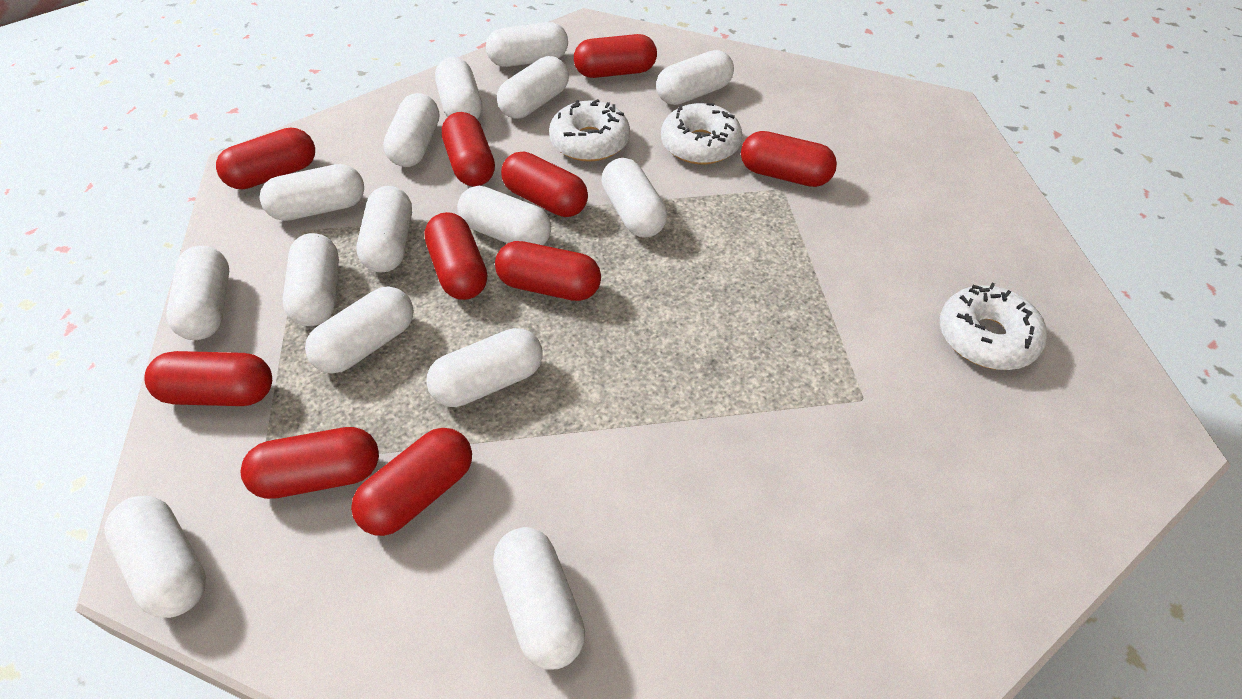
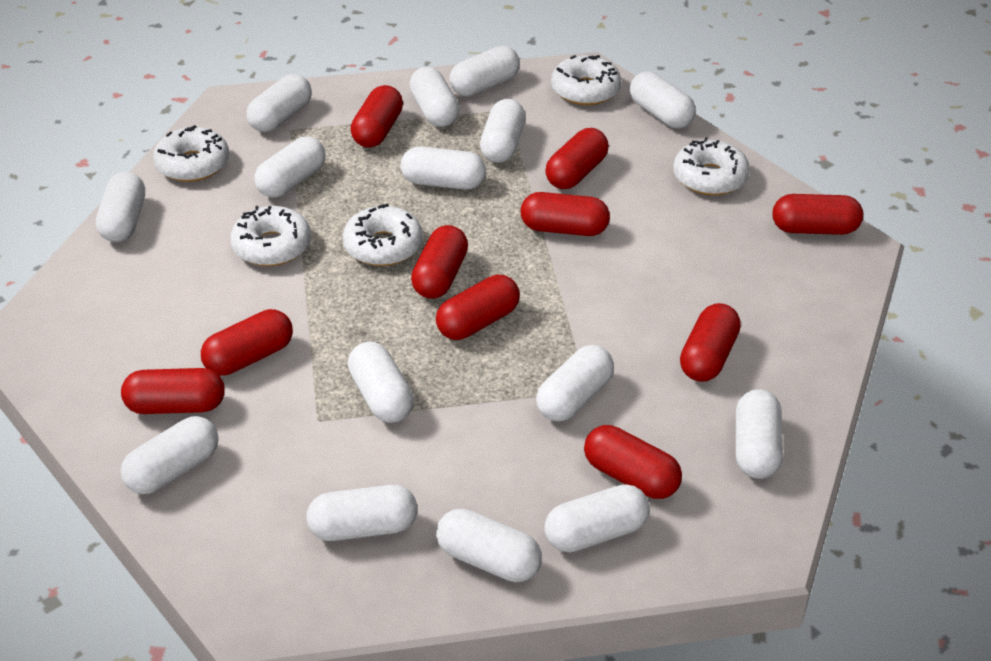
white donut: [549,99,630,162] [661,103,742,164] [940,283,1047,370] = 3 -> [153,125,229,182] [230,206,311,266] [343,204,423,266] [551,55,621,105] [673,137,750,195] = 5

